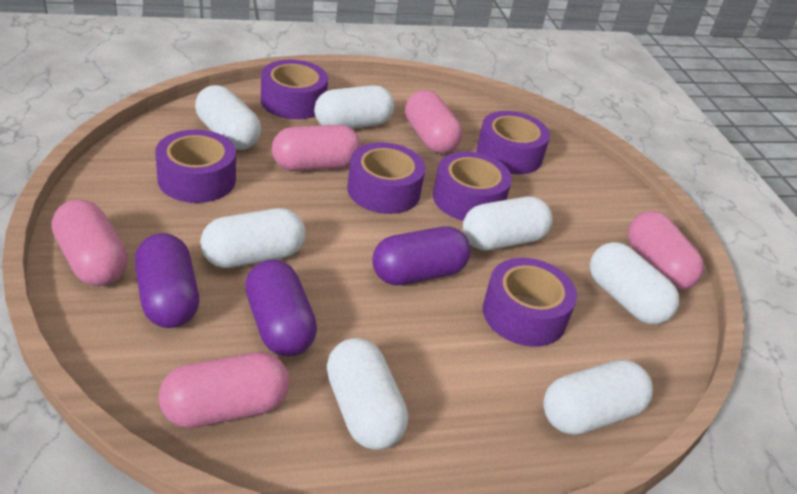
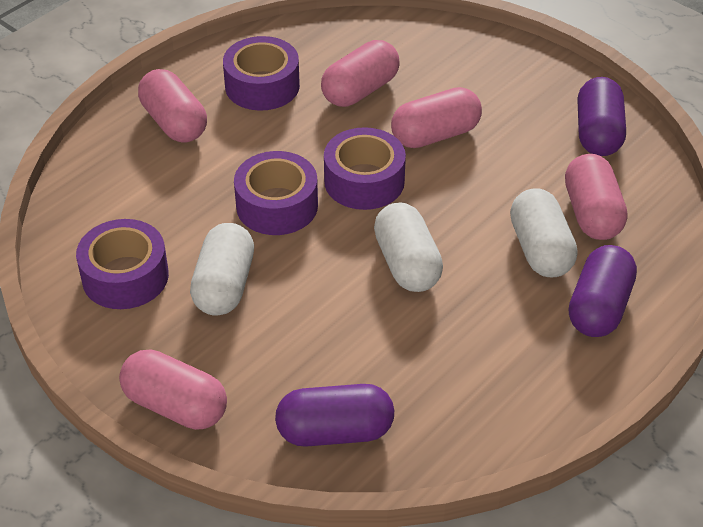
purple tape: [155,130,236,203] [261,59,328,119] [347,142,425,214] [433,151,512,221] [477,111,550,174] [483,258,577,347] = 6 -> [76,219,169,309] [223,36,300,111] [234,151,318,235] [324,127,406,210] = 4
white capsule: [195,85,261,150] [200,208,305,268] [314,85,394,129] [327,338,408,450] [463,196,553,251] [543,360,653,435] [590,242,679,324] = 7 -> [190,223,254,315] [374,202,443,292] [510,188,578,277] = 3

